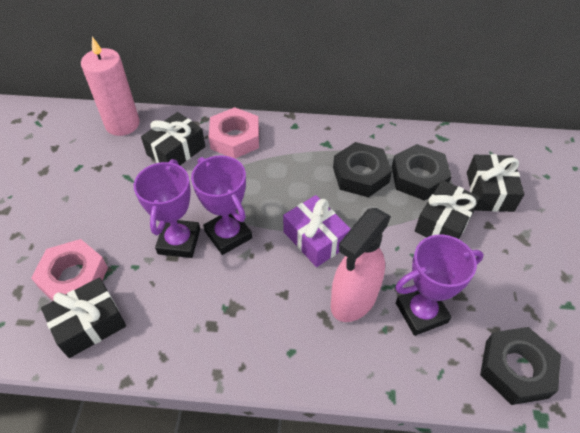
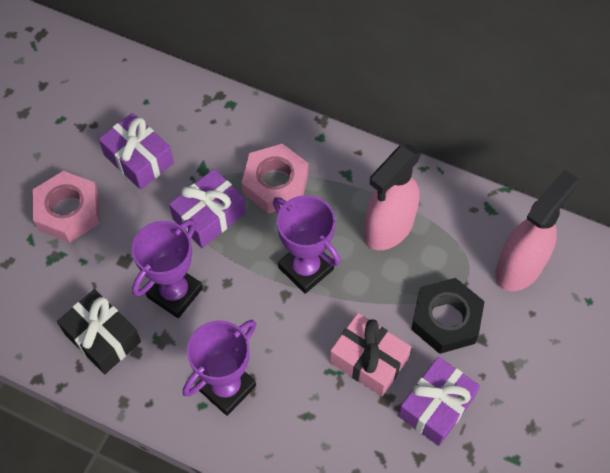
black gift: [41,278,126,358] [141,112,205,165] [415,180,480,239] [467,154,524,212] = 4 -> [57,289,141,374] = 1
black nut: [333,142,392,197] [392,144,452,201] [480,327,561,405] = 3 -> [411,278,485,354] = 1
pink candle: [81,37,140,136] = 1 -> none = 0
pink gift: none = 0 -> [330,313,411,396] = 1
pink spray bottle: [331,208,391,322] = 1 -> [364,144,422,250] [495,170,578,291] = 2
purple gift: [283,195,351,267] = 1 -> [99,113,174,190] [169,169,246,248] [398,357,480,446] = 3

